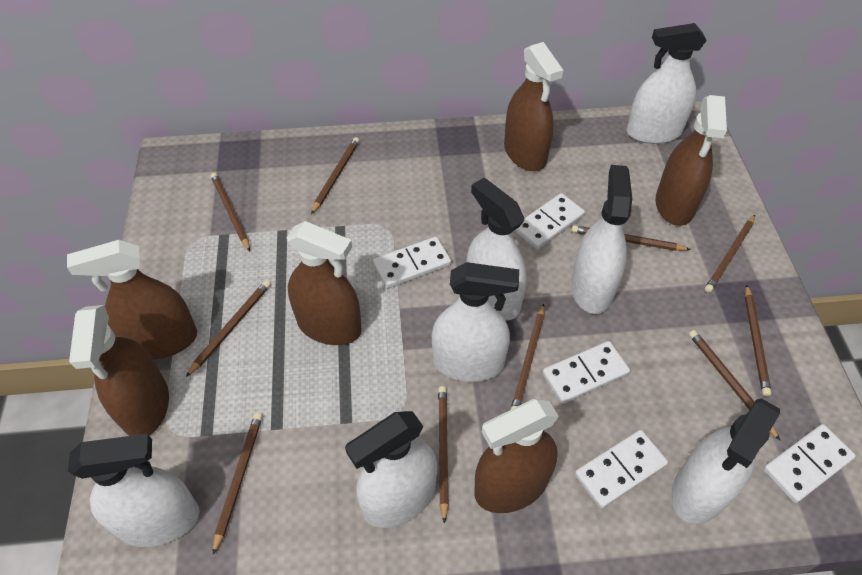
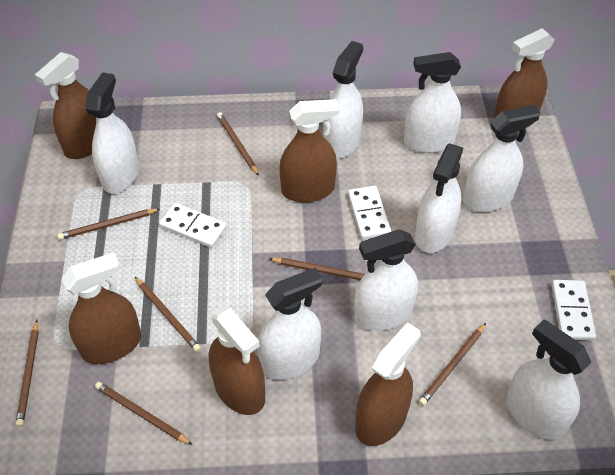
brown pencil: [186,281,271,377] [211,173,250,251] [213,413,263,555] [311,137,360,214] [438,386,449,524] [510,304,544,410] [571,225,691,251] [689,330,780,440] [705,215,755,293] [745,284,771,396] = 10 -> [16,320,39,427] [57,209,160,240] [95,382,193,445] [135,277,201,352] [217,112,259,176] [269,258,365,280] [418,323,486,406] = 7
white domino: [373,237,451,289] [514,193,585,249] [542,341,630,404] [575,430,668,509] [763,424,856,503] = 5 -> [159,203,227,248] [348,186,391,240] [551,280,596,340] = 3
white spray bottle: [68,434,200,547] [345,411,438,528] [432,262,519,382] [466,178,527,321] [571,165,632,314] [627,23,707,144] [671,398,780,524] = 7 -> [85,72,139,194] [258,267,323,380] [323,41,363,159] [354,229,418,331] [404,52,461,153] [415,143,463,253] [463,105,541,212] [506,319,591,440] = 8

